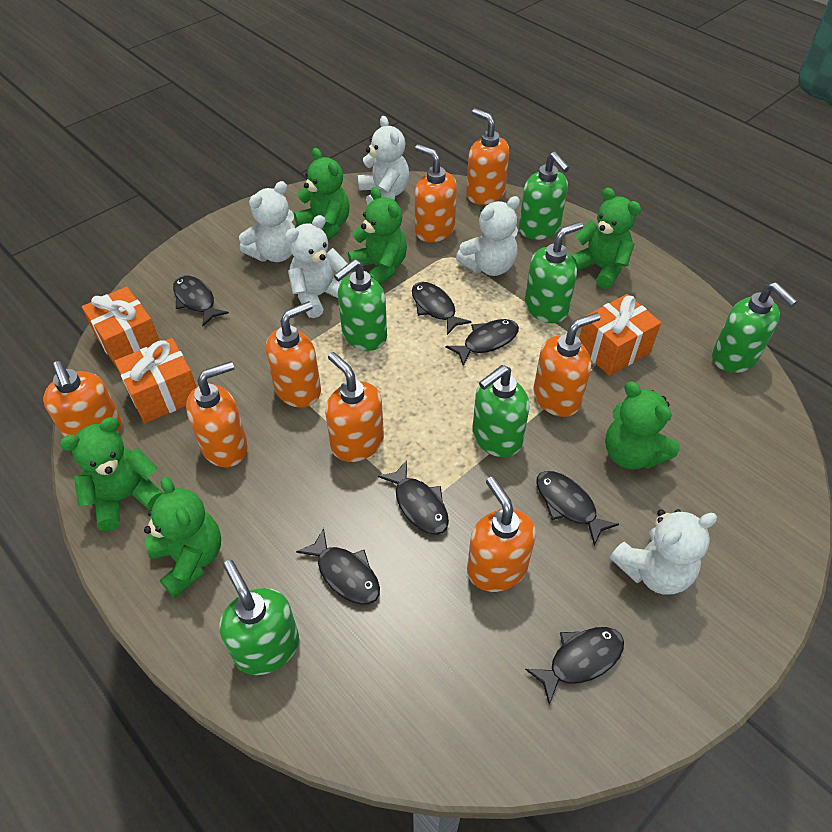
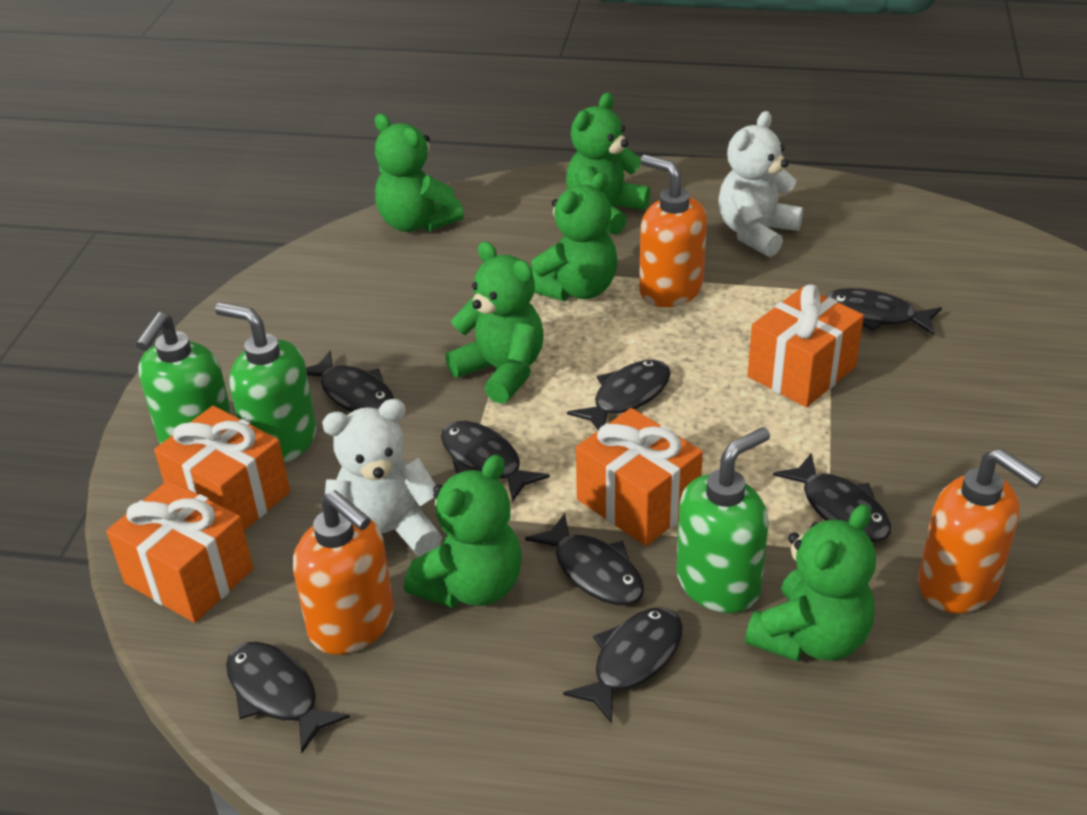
black fish: [173,275,229,326] [296,528,380,605] [378,460,449,535] [412,282,472,335] [445,319,519,366] [525,627,624,705] [536,471,619,545] = 7 -> [226,642,350,753] [306,351,394,412] [441,421,550,502] [525,513,644,605] [563,607,683,724] [567,360,671,430] [773,453,891,542] [825,288,942,335] = 8
green soap dispenser: [220,560,299,675] [334,259,387,351] [472,365,530,457] [519,152,570,240] [525,222,583,323] [712,282,797,373] = 6 -> [136,312,232,444] [215,302,317,463] [676,427,770,613] = 3
orange gift: [82,286,160,369] [115,338,196,423] [579,294,661,376] = 3 -> [106,480,253,623] [154,406,290,530] [576,408,703,546] [747,284,864,407] = 4
orange soap dispenser: [43,361,123,437] [186,361,248,467] [266,301,321,408] [325,352,384,462] [415,144,457,242] [466,108,509,205] [467,476,536,592] [533,312,600,417] = 8 -> [293,490,394,654] [639,155,707,307] [918,448,1044,613] = 3
white teddy bear: [239,181,295,262] [285,215,348,318] [358,116,409,205] [456,196,520,276] [610,509,717,595] = 5 -> [322,399,442,556] [718,111,803,257] = 2

